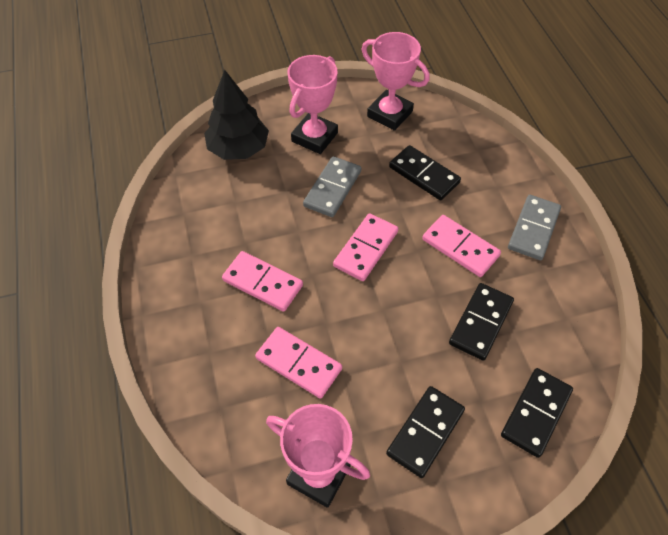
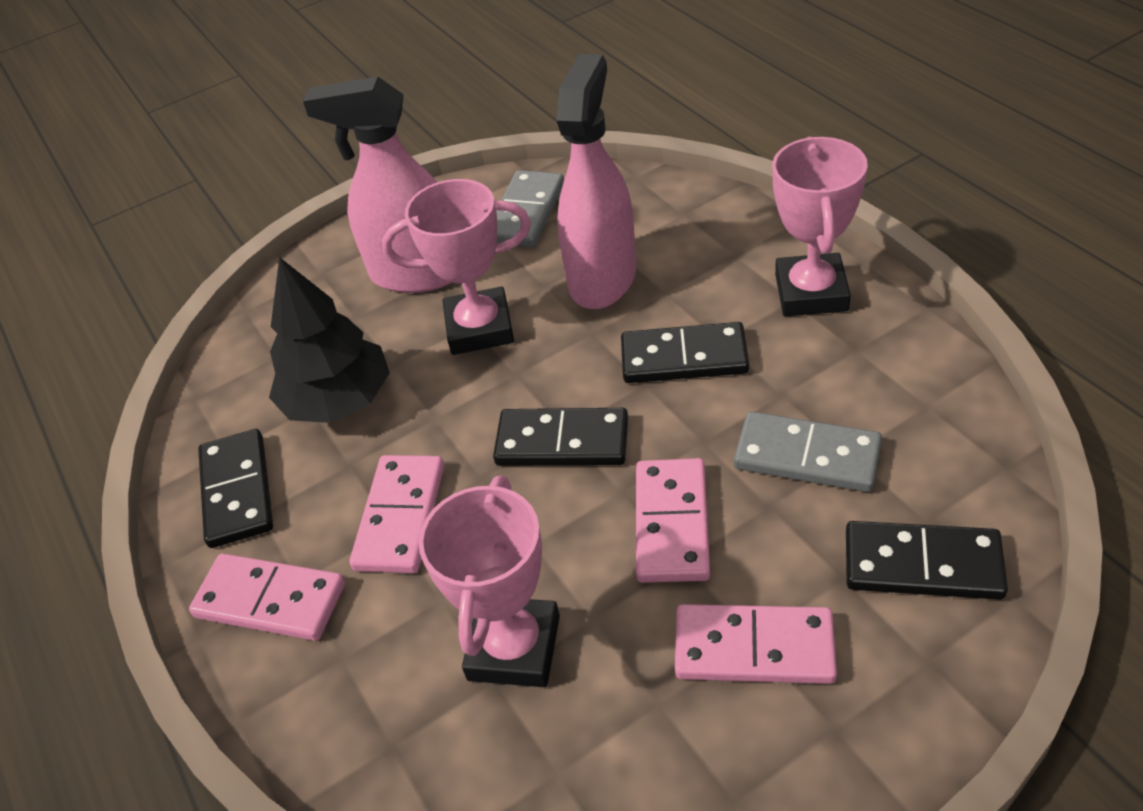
pink spray bottle: none = 0 -> [303,77,452,293] [557,54,636,309] = 2

